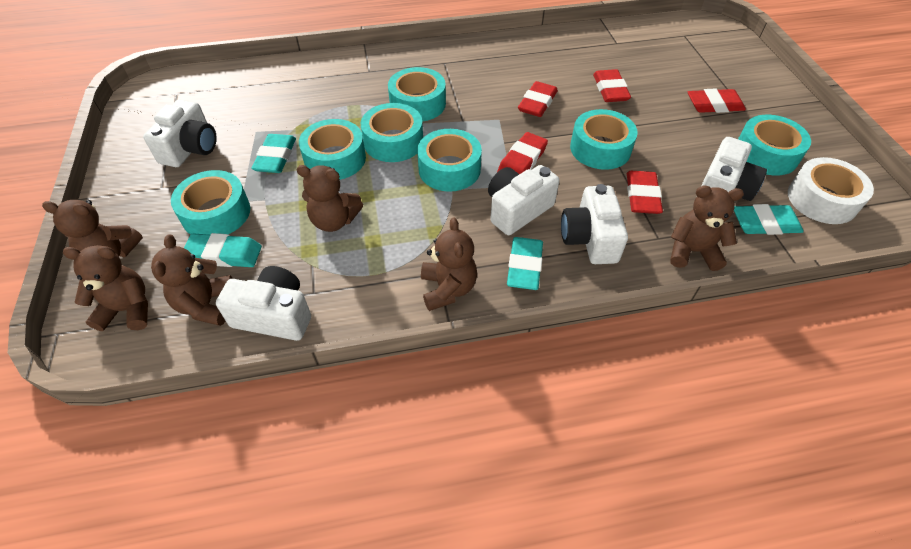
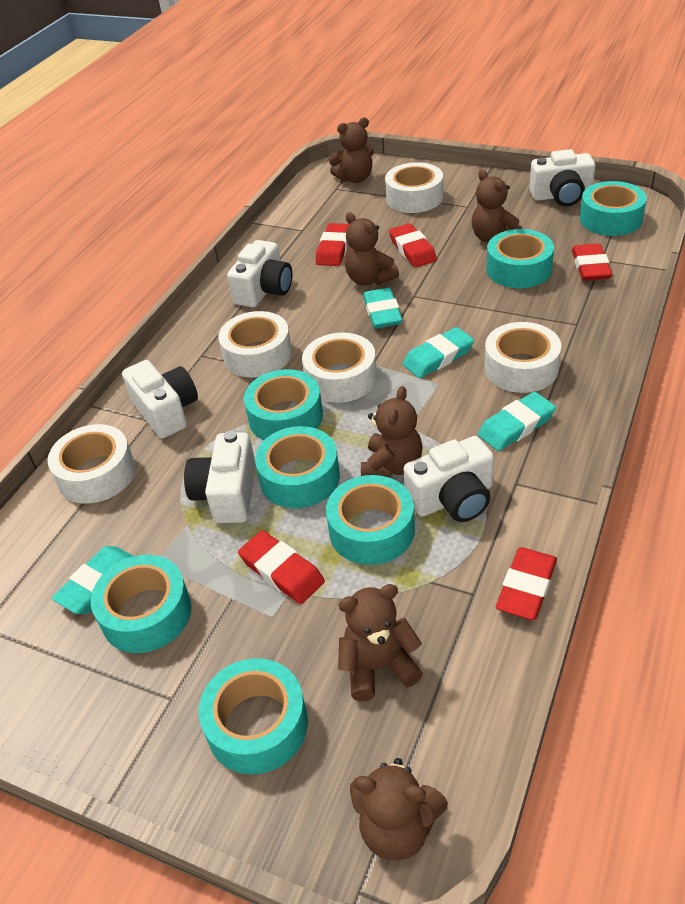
white tape: [788,157,874,224] = 1 -> [48,424,135,503] [218,311,292,378] [302,333,377,403] [385,162,443,213] [484,322,561,393] = 5

